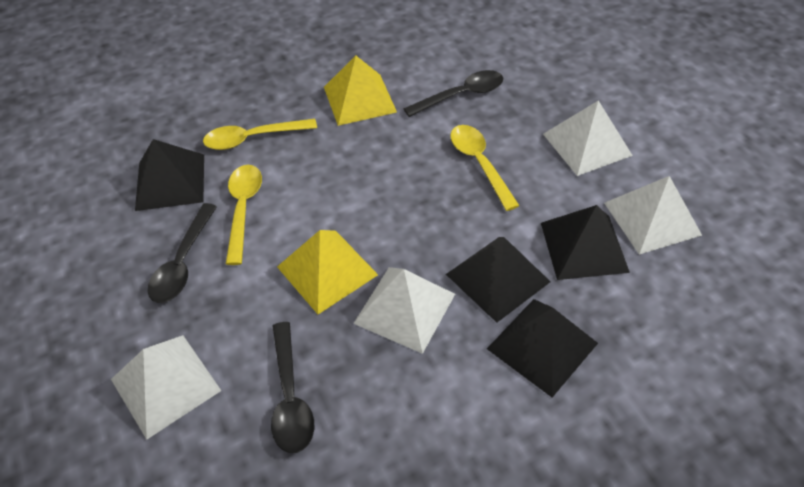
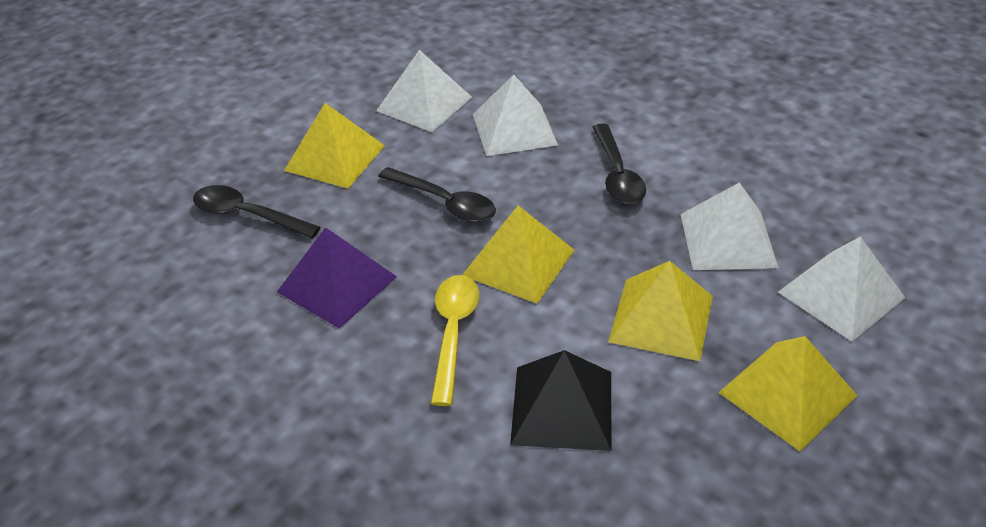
black pyramid: [135,139,204,211] [446,237,551,323] [487,299,598,397] [541,205,630,280] = 4 -> [510,350,611,451] = 1
purple pyramid: none = 0 -> [277,227,397,328] = 1
yellow pyramid: [277,230,378,314] [324,56,397,126] = 2 -> [284,103,385,189] [462,206,575,304] [608,261,713,361] [718,336,858,451] = 4
yellow spoon: [203,119,317,150] [226,165,262,265] [450,125,520,211] = 3 -> [431,275,479,406] = 1

